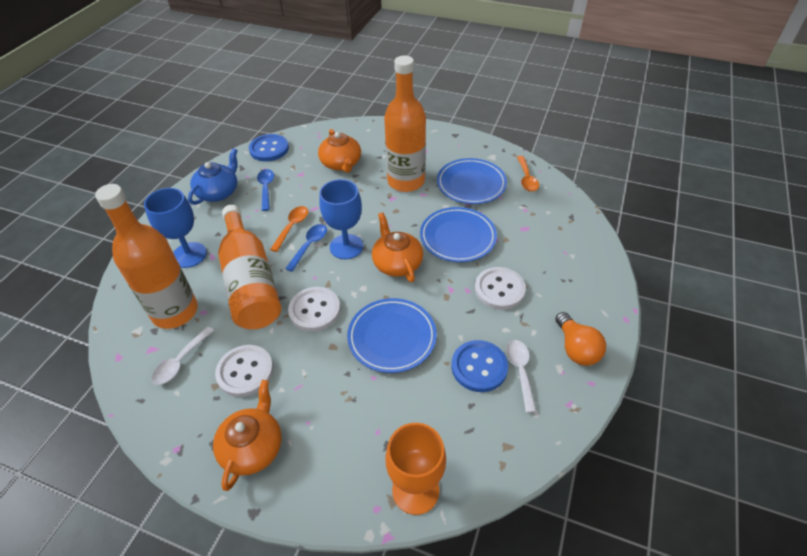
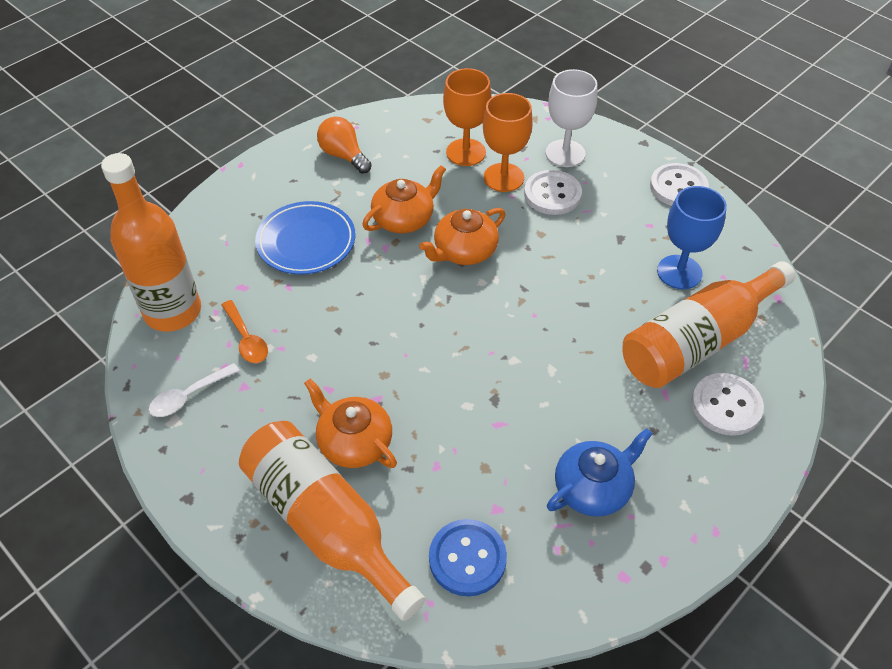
blue button: [249,134,289,162] [452,340,508,392] = 2 -> [429,519,507,596] = 1
blue goblet: [144,188,207,268] [319,179,363,259] = 2 -> [657,186,727,289] = 1
blue plate: [347,298,437,373] [420,207,497,262] [437,158,507,204] = 3 -> [255,201,355,275] = 1
blue spoon: [257,169,274,211] [285,224,327,272] = 2 -> none = 0
orange goblet: [385,423,446,515] = 1 -> [443,68,492,166] [483,93,533,192] = 2
orange spoon: [270,206,308,252] [517,156,539,192] = 2 -> [222,300,268,363] = 1
white goblet: none = 0 -> [546,69,598,167] = 1
white spoon: [152,326,214,385] [506,340,537,413] = 2 -> [149,363,240,417] = 1

